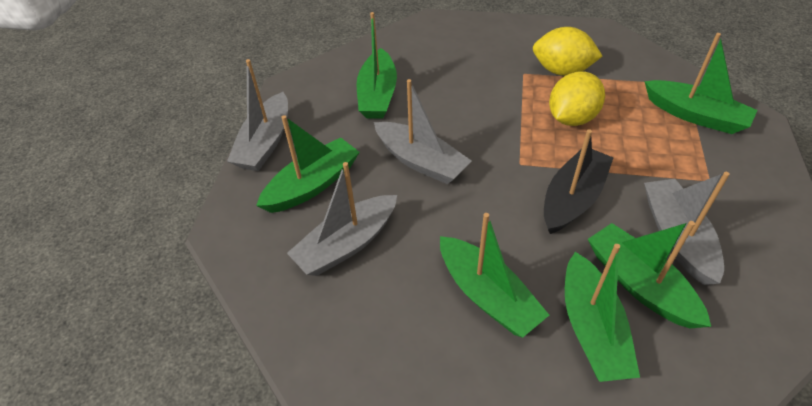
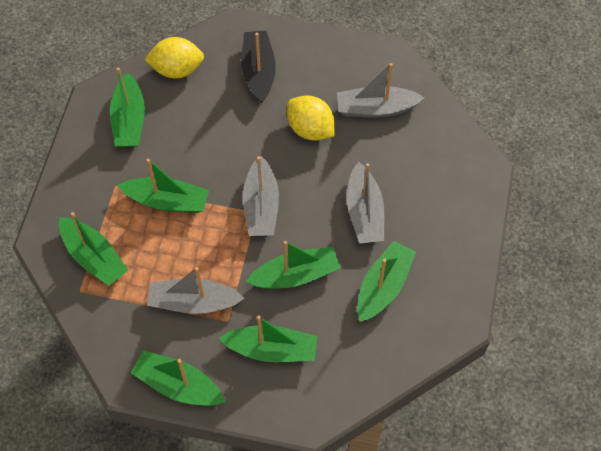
green boat: [256,115,360,213] [357,12,397,119] [440,213,549,338] [565,244,640,382] [588,221,711,328] [644,33,758,134] = 6 -> [59,212,128,286] [110,68,145,147] [117,159,209,213] [131,350,225,406] [219,315,317,362] [246,241,341,289] [357,241,416,322] = 7

